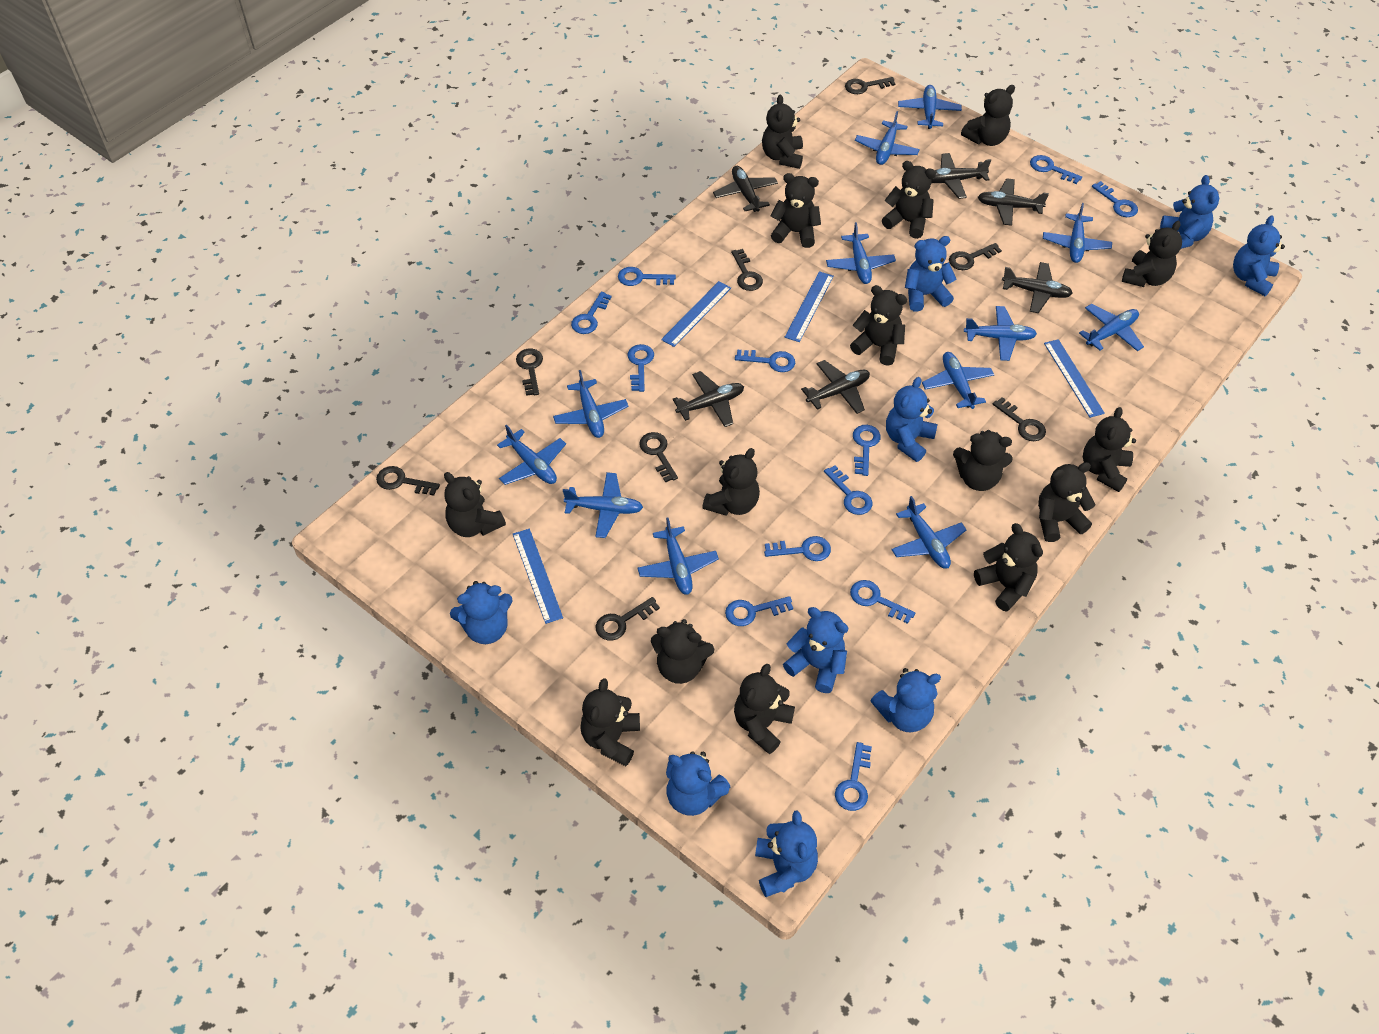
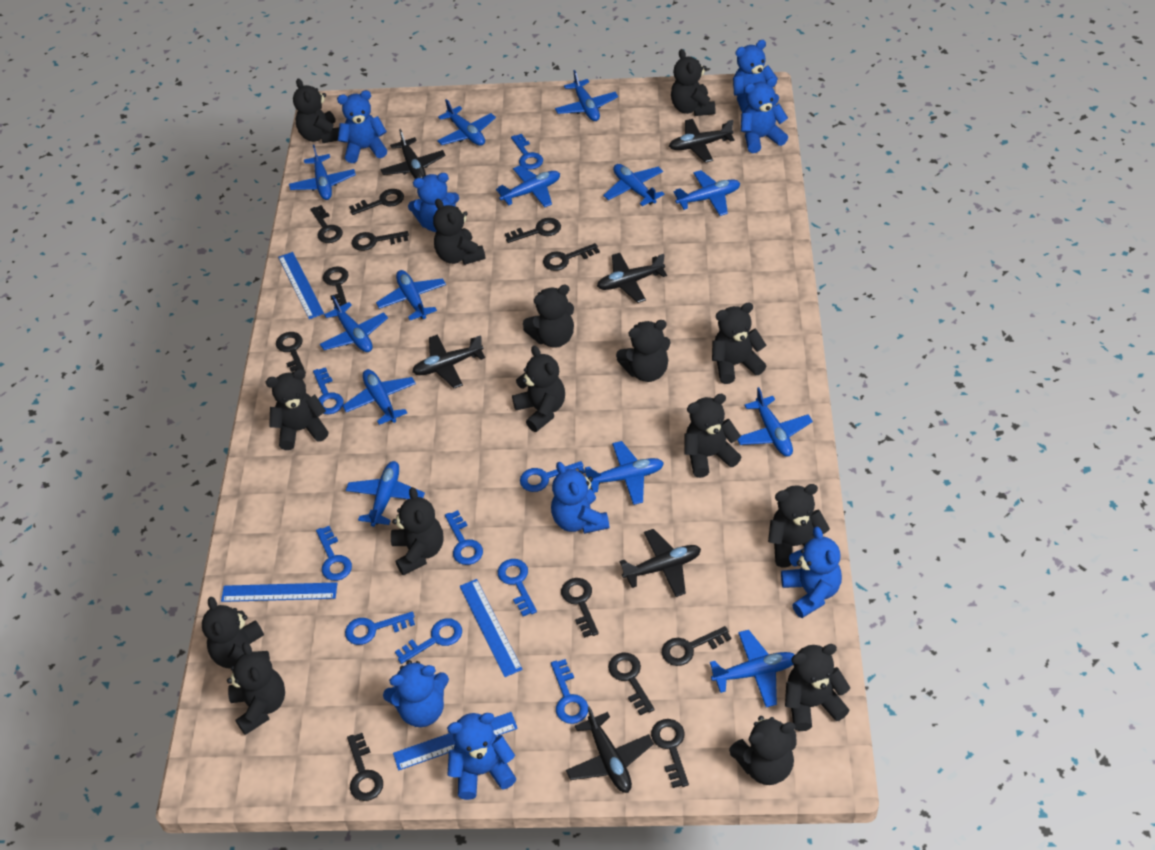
black key: [376,466,440,496] [516,348,543,396] [595,597,660,641] [639,432,678,482] [731,249,763,291] [845,77,896,94] [949,243,1002,270] [993,397,1046,441] = 8 -> [276,332,306,373] [310,205,343,243] [323,266,349,306] [347,733,383,801] [349,189,404,215] [352,231,409,251] [505,218,561,243] [543,243,600,271] [561,578,599,638] [608,653,655,716] [651,719,689,788] [662,626,731,666] = 12
blue key: [571,292,612,334] [618,267,676,286] [628,344,654,392] [725,596,793,626] [735,349,795,372] [764,536,831,561] [824,465,872,515] [835,742,872,811] [850,580,915,624] [853,425,881,476] [1030,155,1082,184] [1092,181,1138,217] = 12 -> [313,367,344,414] [316,526,352,581] [345,612,415,645] [395,618,462,664] [445,510,483,565] [498,559,537,616] [511,134,543,169] [520,461,585,492] [551,659,588,724] = 9
blue plane: [497,424,566,485] [553,370,628,438] [563,472,643,538] [637,517,719,595] [826,222,896,284] [855,111,920,165] [891,496,966,569] [898,85,962,129] [922,352,994,409] [964,306,1037,361] [1043,203,1112,263] [1079,304,1144,351] = 12 -> [289,145,356,200] [320,296,388,352] [342,369,416,425] [346,461,425,527] [376,270,446,320] [437,99,496,146] [496,165,560,207] [555,70,618,121] [585,441,664,505] [603,164,665,206] [673,170,740,216] [710,630,795,707] [737,387,813,457] = 13
blue teddy bear: [450,581,513,644] [666,751,731,816] [755,811,818,897] [783,607,848,693] [870,668,941,732] [886,377,937,462] [905,236,956,312] [1160,175,1219,249] [1233,215,1285,296] = 9 -> [337,90,387,163] [383,660,449,727] [408,173,459,232] [447,713,516,800] [551,462,609,534] [733,40,779,113] [741,77,788,153] [781,527,842,618] = 8

